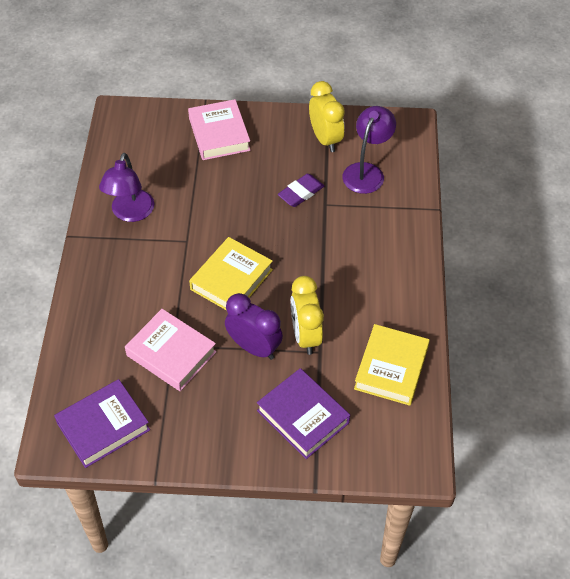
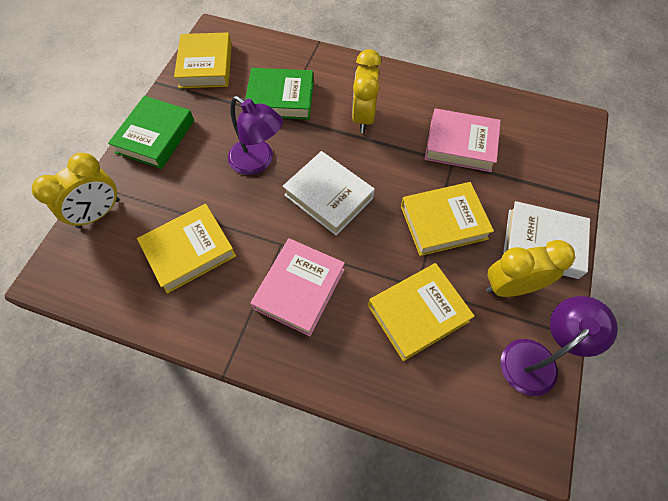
green book: none = 0 -> [108,96,194,169] [245,68,314,120] = 2
purple book: [54,379,150,468] [257,368,350,459] = 2 -> none = 0
purple clock: [225,293,283,360] = 1 -> none = 0
purple eraser: [278,174,324,207] = 1 -> none = 0
white book: none = 0 -> [283,151,375,236] [503,201,590,279] = 2
yellow book: [189,237,273,310] [354,324,430,406] = 2 -> [137,204,236,294] [174,32,232,88] [368,263,475,361] [401,182,494,256] = 4
yellow clock: [291,276,324,355] [309,81,345,152] = 2 -> [32,153,120,228] [352,49,381,133] [486,240,575,297] = 3

